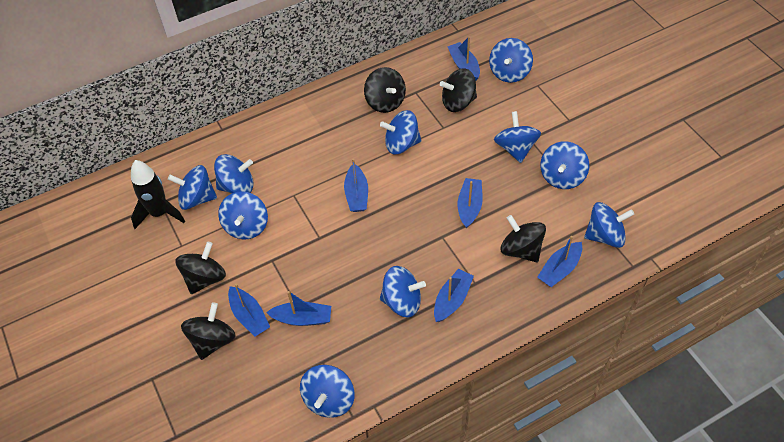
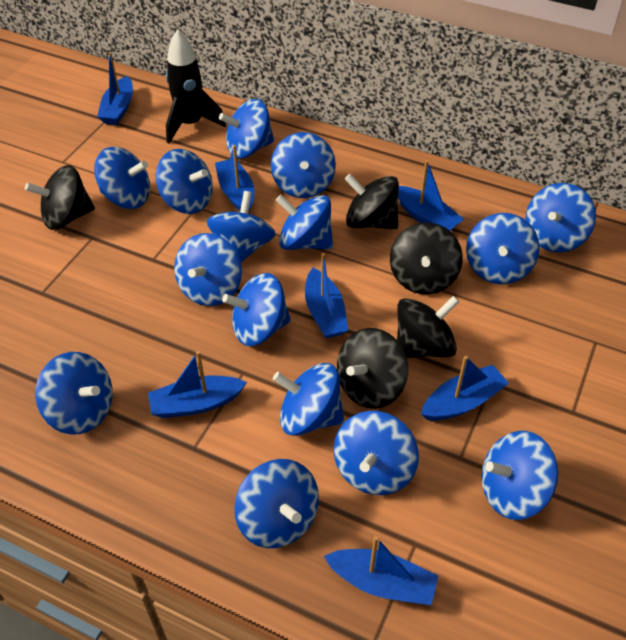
blue spinning top: [168,165,217,210] [214,154,254,193] [218,191,268,240] [300,365,355,418] [380,110,422,154] [380,266,426,317] [489,38,533,83] [494,111,541,163] [540,141,589,189] [584,202,634,248] = 10 -> [35,352,113,435] [94,147,150,209] [156,149,213,214] [174,233,242,306] [207,191,276,262] [219,99,274,158] [222,273,291,346] [234,459,319,548] [271,132,336,198] [273,363,344,436] [276,195,333,250] [334,411,419,495] [466,213,540,284] [482,431,558,520] [525,183,596,252] = 15

